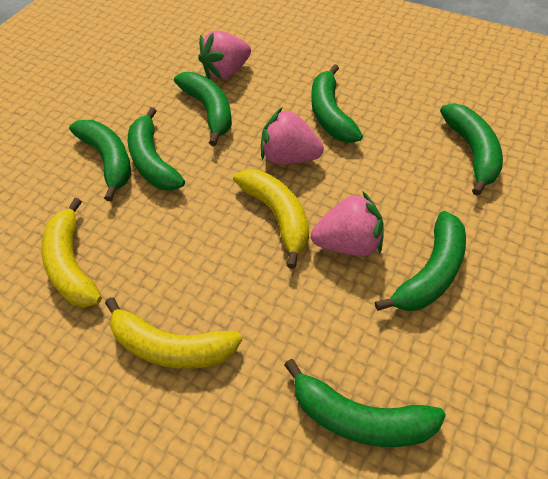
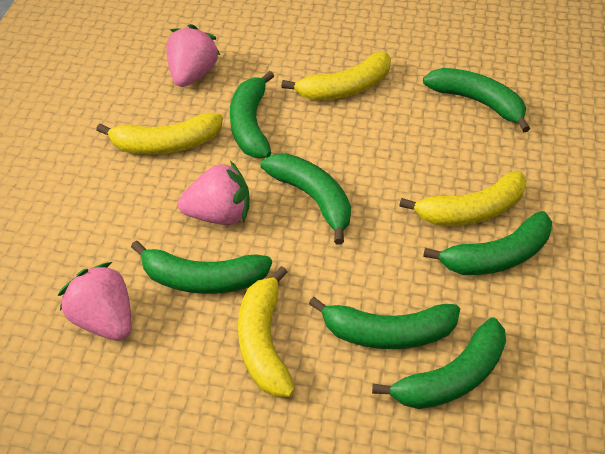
yellow banana: [41,198,102,308] [105,297,242,369] [233,169,309,269] = 3 -> [96,113,223,154] [238,266,295,397] [281,52,391,100] [399,171,527,226] = 4

